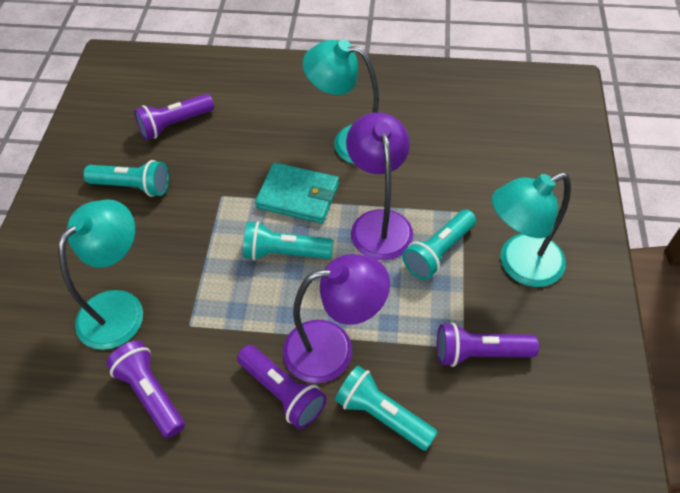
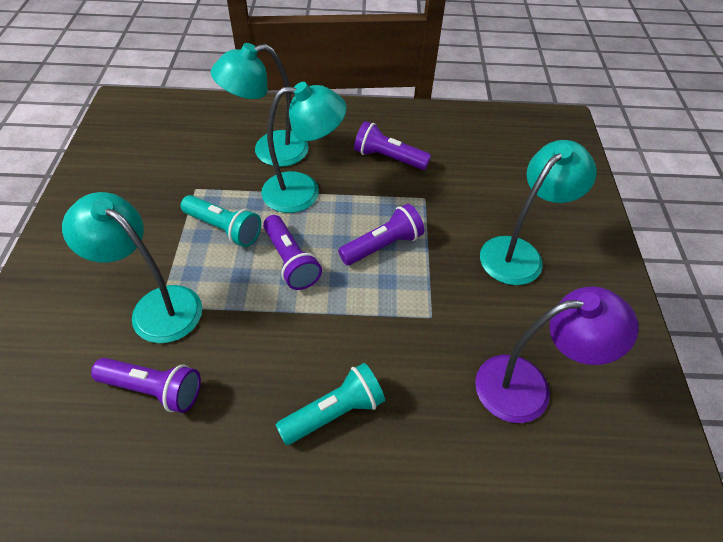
purple lamp: [283,254,390,383] [346,113,413,260] = 2 -> [475,287,639,423] = 1
turquoise flashlight: [83,160,169,197] [243,221,333,260] [335,366,438,451] [402,209,476,280] = 4 -> [181,195,261,247] [276,363,385,445] = 2
turquoise lamp: [58,199,143,350] [303,40,379,164] [492,172,571,287] = 3 -> [62,192,202,343] [211,43,309,167] [261,82,347,213] [480,140,597,285] = 4
turquoise wallet: [255,162,339,224] = 1 -> none = 0

